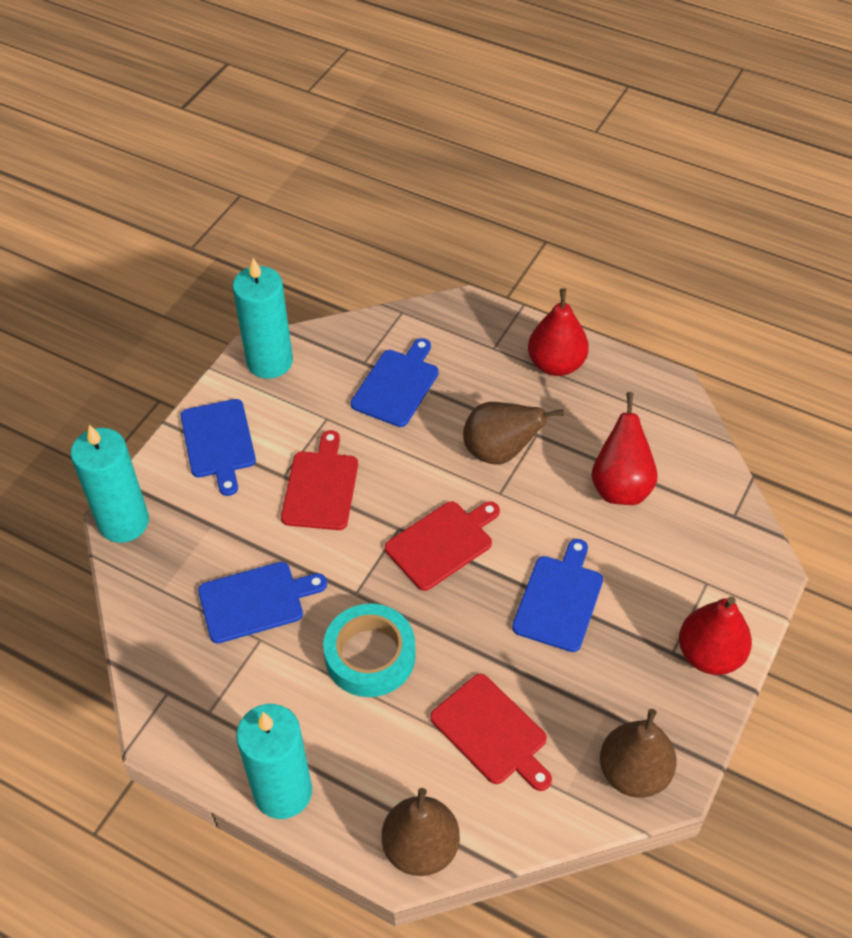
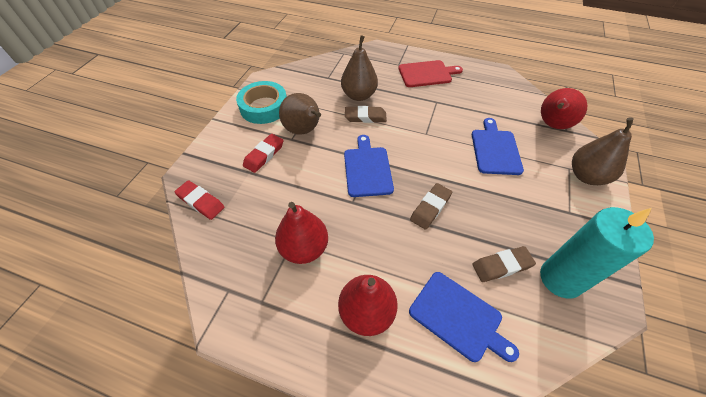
blue cutting board: [181,399,256,496] [198,562,327,643] [350,338,439,427] [512,539,603,652] = 4 -> [344,135,394,197] [409,272,519,362] [472,118,524,175] = 3
brown eraser: none = 0 -> [345,106,387,123] [410,183,452,230] [472,246,536,282] = 3
red cutting board: [281,430,358,530] [385,501,500,591] [430,674,552,791] = 3 -> [398,60,463,87] = 1
red eraser: none = 0 -> [175,180,225,220] [243,134,283,173] = 2
turquoise candle: [71,425,149,543] [232,258,293,379] [236,704,312,819] = 3 -> [540,207,654,298] = 1

